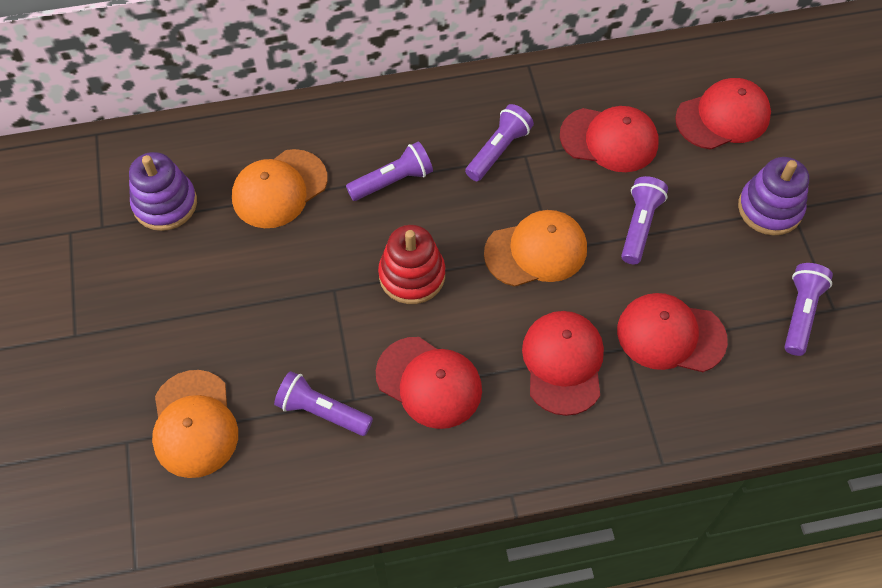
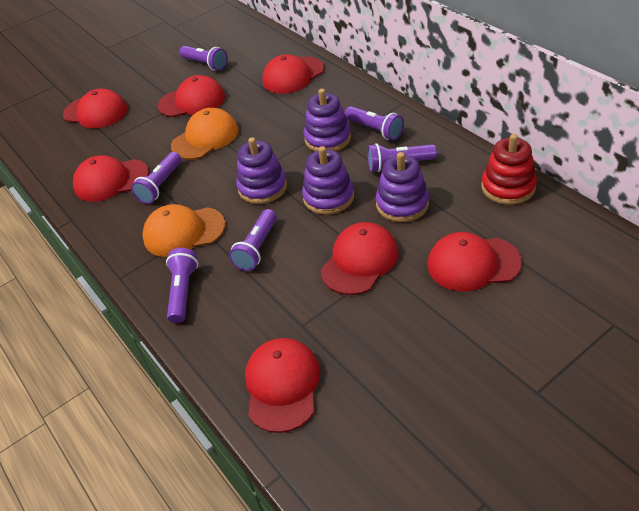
orange cap: [152,370,238,478] [232,149,327,228] [484,210,587,287] = 3 -> [142,204,225,257] [171,108,238,160] = 2
purple flashlight: [274,371,373,436] [346,142,433,201] [465,104,534,181] [621,176,668,264] [785,263,833,356] = 5 -> [131,152,181,204] [166,248,198,323] [180,46,228,71] [229,209,277,271] [344,106,404,140] [367,143,437,172] = 6
purple stacking toy: [129,152,197,231] [738,157,809,235] = 2 -> [236,137,287,204] [302,146,354,215] [304,89,351,152] [376,152,429,222] = 4
red cap: [376,337,482,429] [522,311,604,416] [560,106,658,172] [617,293,728,372] [675,78,771,150] = 5 -> [63,89,127,128] [73,155,149,202] [158,75,225,117] [245,338,320,433] [263,54,324,94] [321,222,398,295] [428,232,522,291] = 7

